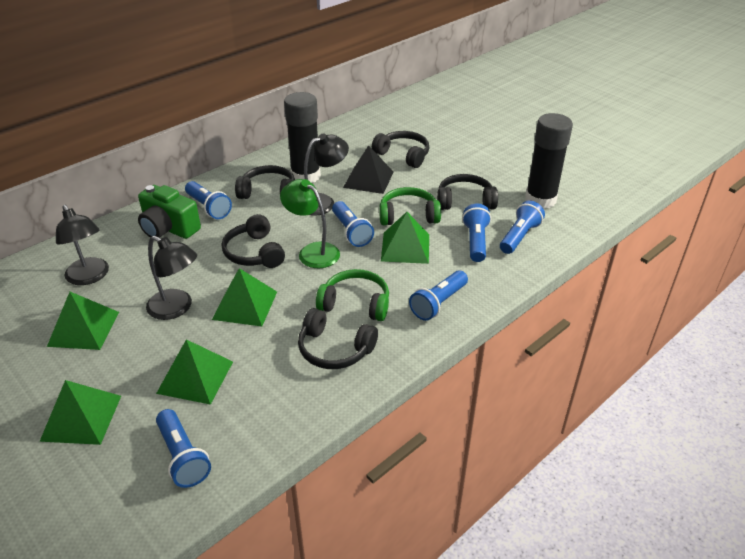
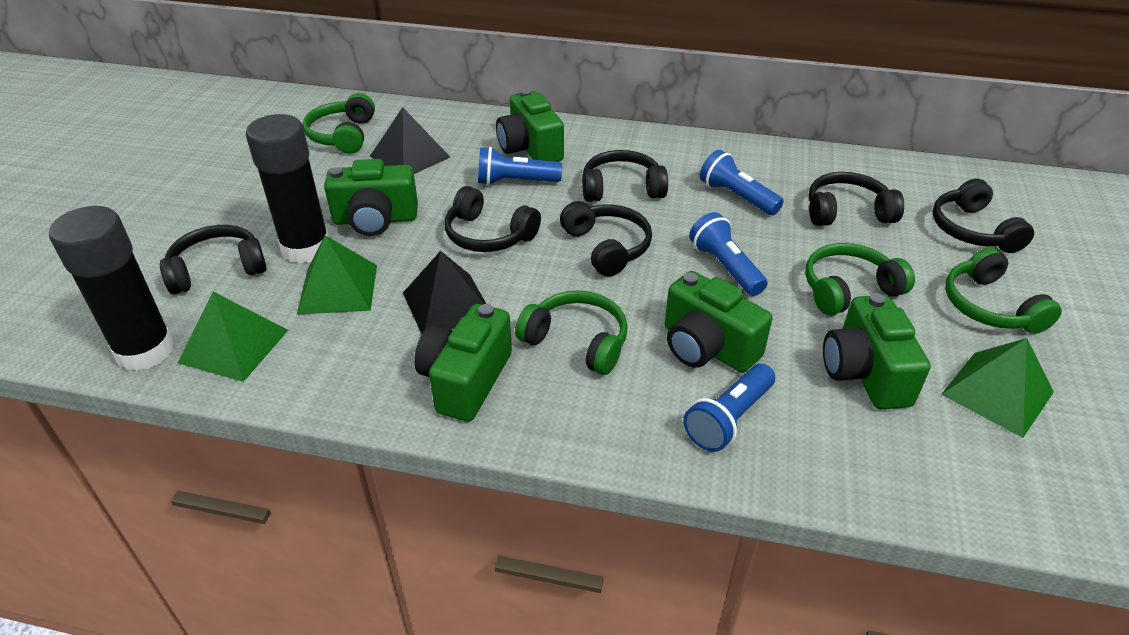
black headphones: [222,214,285,268] [235,165,295,199] [298,308,378,369] [372,131,429,168] [437,174,498,210] = 5 -> [160,225,267,294] [445,186,541,252] [560,201,652,277] [582,150,668,202] [809,172,904,226] [932,179,1034,253] = 6
black lamp: [56,205,109,285] [146,236,197,320] [304,133,349,216] = 3 -> none = 0
black pyramid: [343,145,394,194] = 1 -> [370,107,450,174] [403,251,486,334] = 2
blue flashlight: [156,409,211,488] [185,181,232,219] [332,201,374,247] [409,270,468,321] [462,204,491,262] [500,200,545,254] = 6 -> [478,147,562,186] [683,364,775,452] [689,212,768,296] [700,150,784,215] = 4
green camera: [138,185,201,239] = 1 -> [324,159,418,236] [414,304,512,422] [496,89,564,162] [665,271,772,373] [823,293,931,409] = 5
green headphones: [316,269,389,321] [379,187,441,225] = 2 -> [303,93,375,154] [515,290,628,375] [805,243,915,315] [945,247,1062,334] = 4
green lamp: [280,179,340,268] = 1 -> none = 0
green pyramid: [39,380,121,445] [47,292,119,350] [156,339,233,405] [212,268,277,327] [381,212,429,264] = 5 -> [178,292,288,382] [297,235,377,315] [941,338,1054,438] = 3

